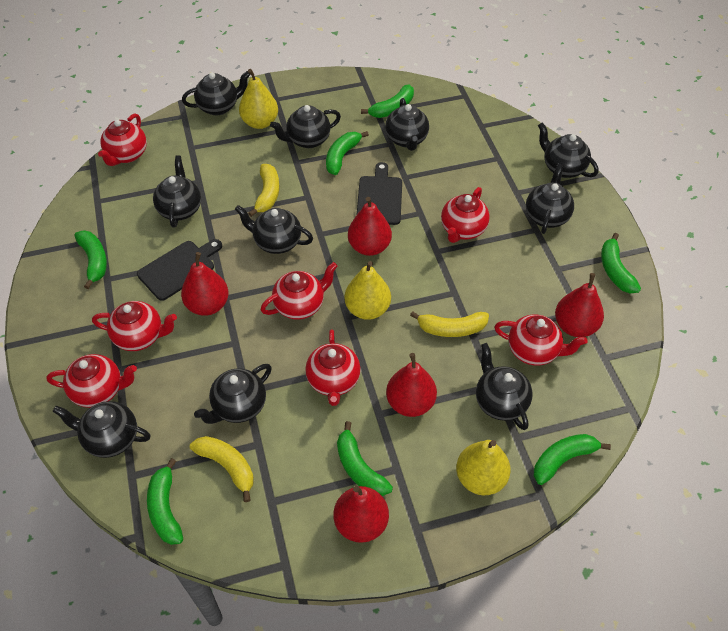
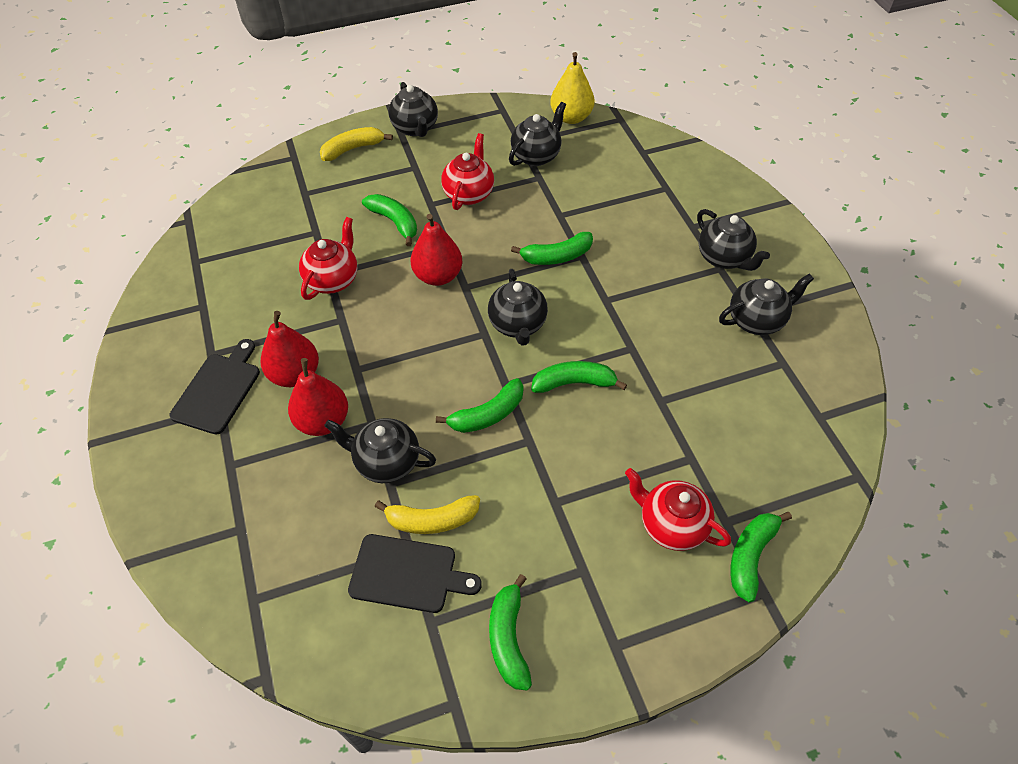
black teapot: [53,401,151,458] [153,156,201,228] [182,71,251,115] [194,364,272,424] [235,205,313,254] [270,105,341,148] [385,98,429,151] [476,343,533,430] [526,163,574,234] [538,122,599,178] = 10 -> [324,418,436,483] [388,82,438,137] [488,269,548,346] [509,102,566,166] [697,209,770,271] [719,273,814,335] = 6
green banana: [75,230,107,289] [147,458,183,545] [326,131,369,175] [337,421,393,496] [361,85,414,118] [534,434,611,485] [601,233,641,293] = 7 -> [362,194,417,246] [436,378,523,433] [489,574,532,690] [511,232,593,265] [531,361,627,393] [731,512,792,602] = 6
red pear: [181,252,229,316] [334,486,389,543] [348,197,392,256] [386,353,437,417] [555,273,604,337] = 5 -> [261,311,319,387] [288,358,348,436] [411,214,462,286] = 3
red teapot: [46,354,137,408] [92,301,177,351] [98,113,147,166] [261,262,338,320] [305,329,361,406] [441,187,490,243] [494,315,588,365] = 7 -> [299,217,357,300] [441,133,494,210] [625,468,731,551] = 3
yellow banana: [190,436,254,502] [248,164,279,217] [410,311,489,337] = 3 -> [320,127,393,161] [375,495,480,534] = 2
yellow pear: [239,69,278,129] [344,261,391,320] [456,440,511,495] = 3 -> [550,52,595,124] = 1

